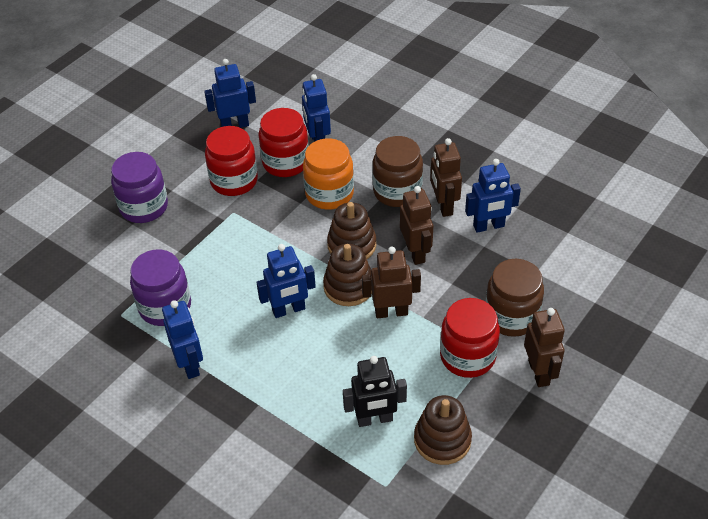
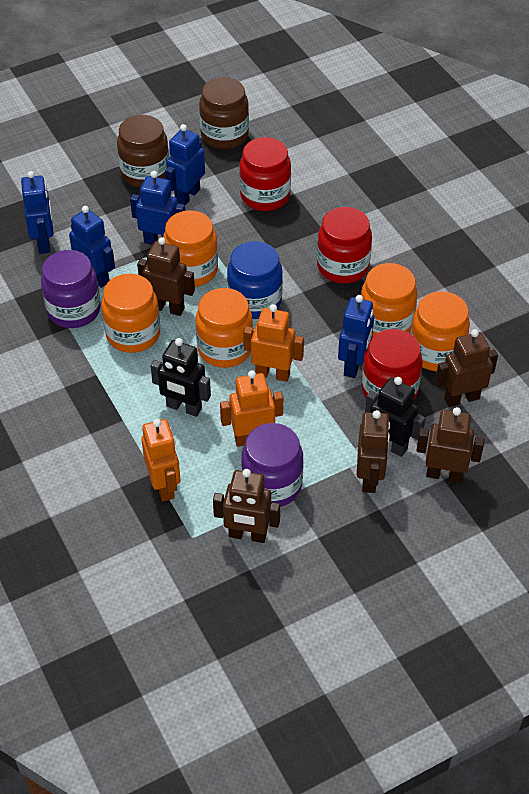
black robot: [343,356,407,427] = 1 -> [151,338,211,417] [365,377,426,457] = 2
blue jar: none = 0 -> [227,241,283,319] = 1
brown robot: [362,247,421,318] [400,186,433,265] [430,138,462,217] [524,308,565,387] = 4 -> [137,237,195,316] [213,469,280,543] [357,410,390,493] [416,407,485,483] [435,329,498,407] = 5
brown stacking toy: [323,243,372,306] [327,202,376,259] [414,395,472,465] = 3 -> none = 0
orange jar: [303,138,354,210] = 1 -> [101,274,160,353] [163,210,218,287] [195,288,253,368] [361,263,418,338] [410,291,470,371] = 5
orange robot: none = 0 -> [141,419,181,502] [220,370,283,447] [243,304,304,382] = 3

